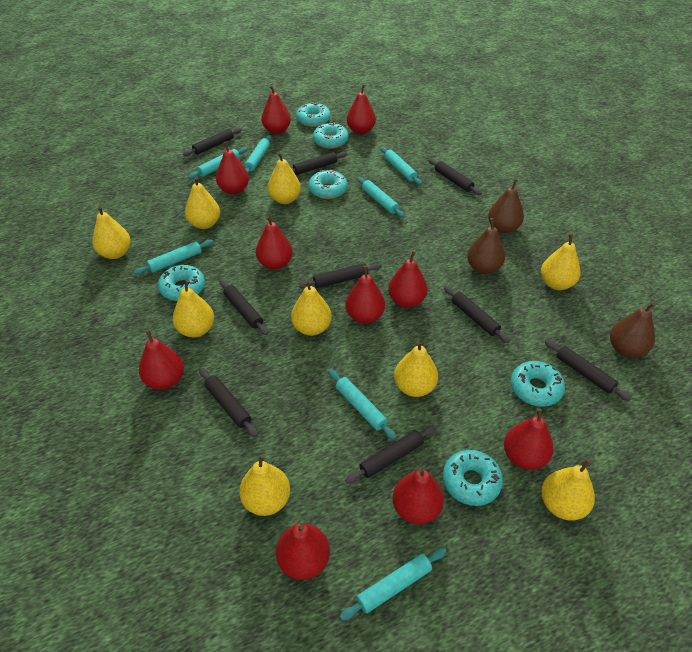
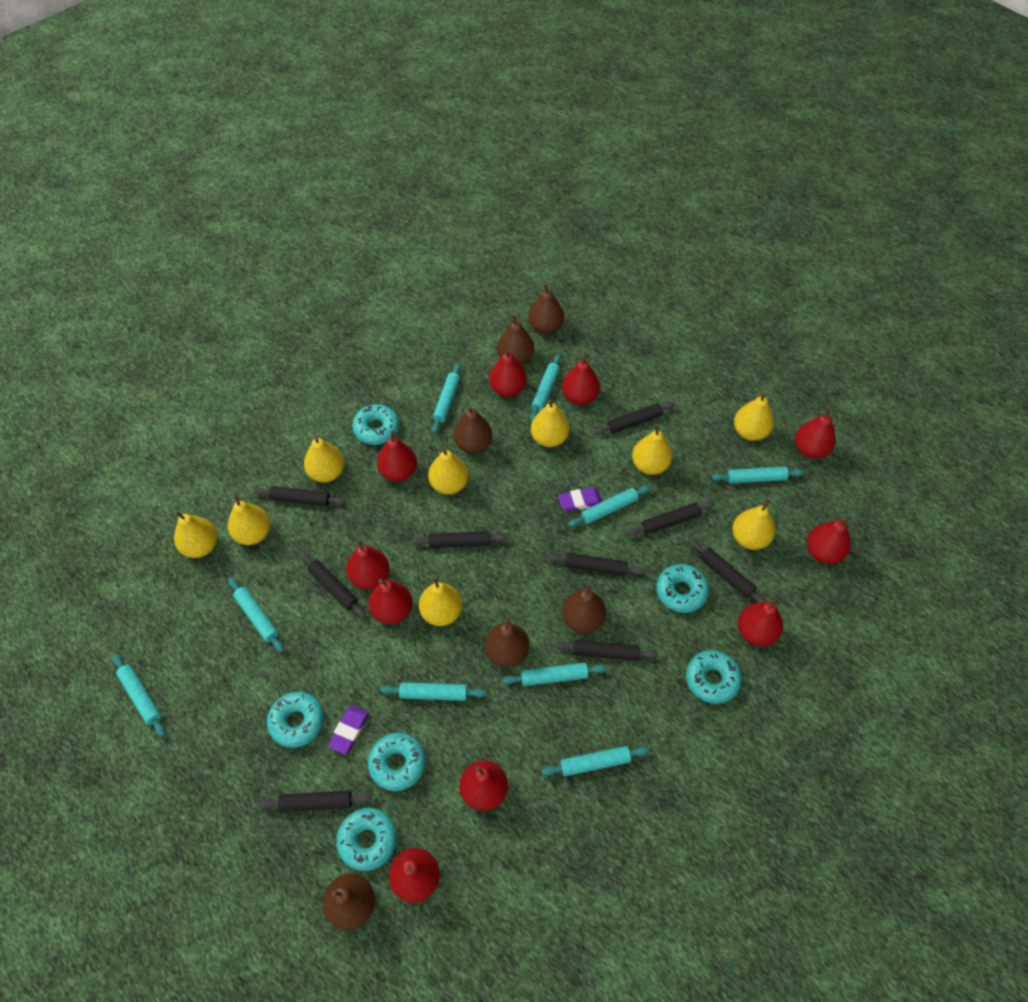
brown pear: [467,218,505,274] [488,179,524,233] [610,302,656,358] = 3 -> [323,873,375,930] [453,406,492,453] [485,618,529,667] [497,314,534,365] [528,283,564,334] [562,584,606,633] = 6
purple eraser: none = 0 -> [328,705,369,754] [558,487,602,512] = 2
turquoise rolling pin: [134,240,213,275] [188,147,248,179] [245,135,271,173] [328,369,396,440] [340,548,447,621] [357,177,405,218] [381,147,422,185] = 7 -> [113,654,165,736] [228,578,284,652] [380,682,486,701] [432,363,461,433] [502,663,606,686] [530,354,561,421] [542,746,649,776] [568,485,651,527] [712,467,804,483] = 9

